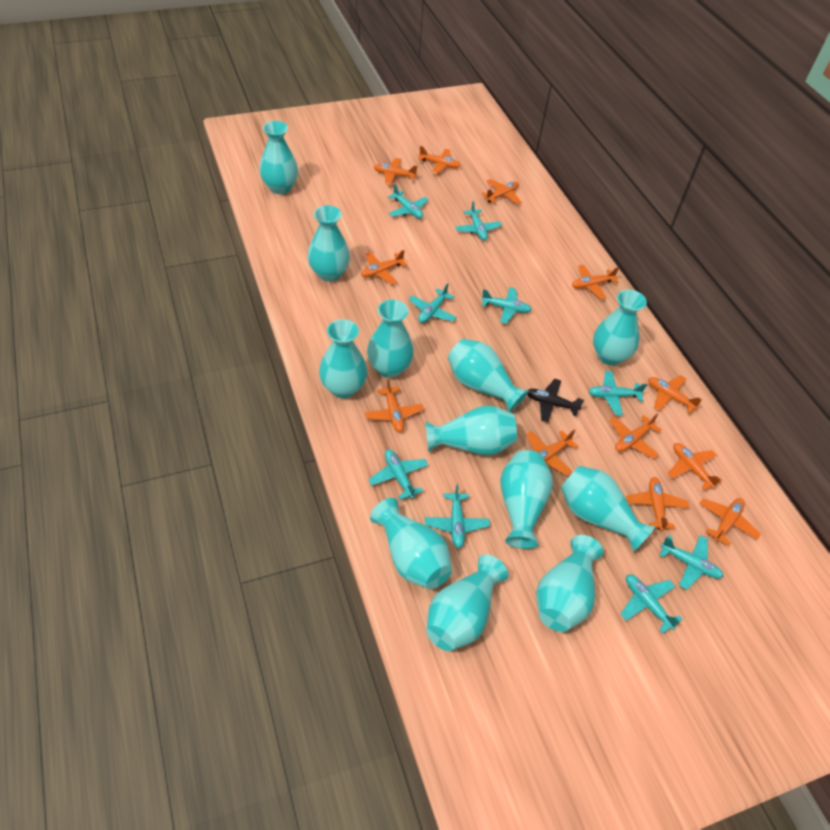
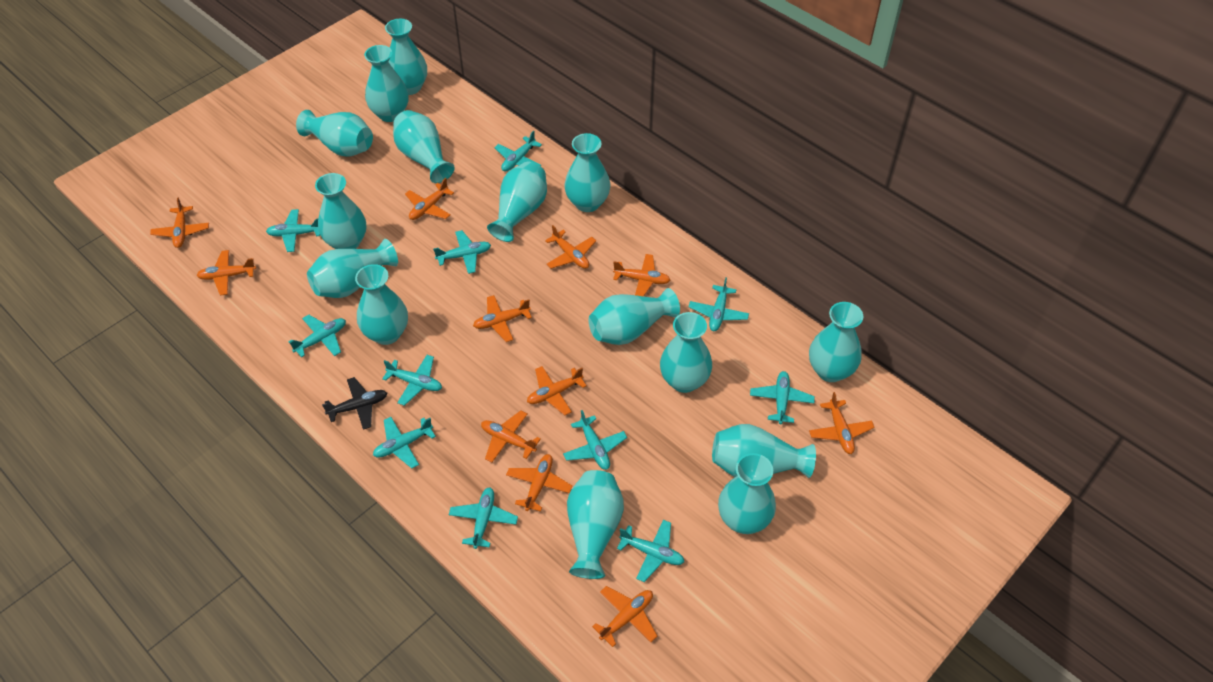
orange plane: [361,250,407,285] [365,378,424,432] [374,158,417,185] [418,146,461,174] [482,179,521,204] [526,429,579,476] [572,264,619,299] [609,413,661,459] [626,477,689,531] [648,375,702,413] [667,443,722,490] [699,498,761,546] = 12 -> [150,197,209,248] [196,250,256,296] [405,178,454,220] [473,295,532,342] [481,410,541,463] [506,454,572,512] [527,366,586,415] [545,225,596,269] [592,586,657,647] [613,254,670,296] [809,392,874,454] = 11
turquoise plane: [368,449,428,500] [388,184,429,219] [409,283,457,323] [425,484,490,548] [455,201,502,241] [481,287,532,324] [588,371,647,415] [621,574,682,634] [659,535,724,590] = 9 -> [266,209,320,252] [289,315,346,358] [373,417,436,469] [382,355,442,406] [433,230,491,274] [449,488,518,549] [494,130,542,171] [563,410,627,470] [617,520,684,582] [689,277,749,331] [750,371,815,424] = 11
turquoise vase: [259,121,298,194] [308,205,350,282] [319,319,367,398] [367,300,414,378] [370,498,452,589] [425,406,517,455] [426,554,508,651] [448,339,529,412] [500,450,553,549] [536,535,604,632] [561,466,655,551] [593,289,647,365] = 12 -> [296,110,373,157] [307,239,398,298] [315,173,366,249] [355,264,408,345] [364,45,409,122] [385,19,427,95] [393,110,455,183] [487,162,547,242] [564,133,611,212] [567,470,624,579] [589,288,680,345] [660,312,712,393] [712,424,816,478] [718,453,776,534] [809,302,863,382] = 15

